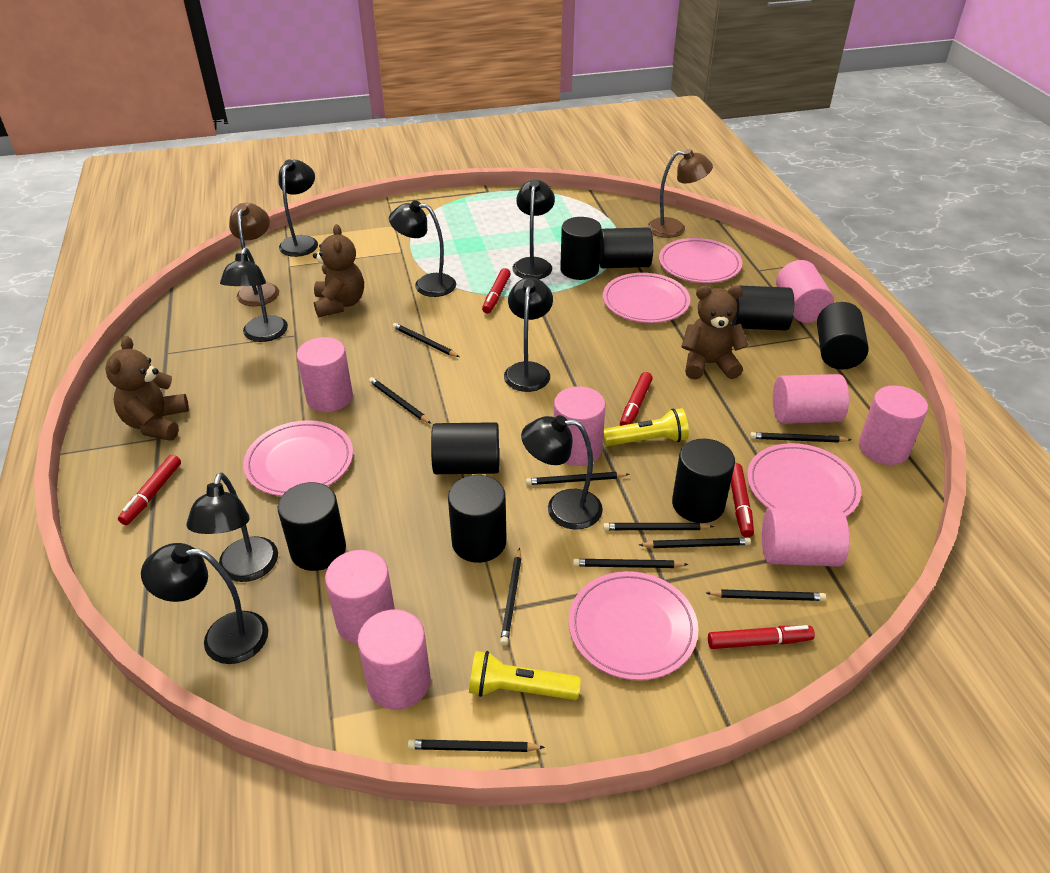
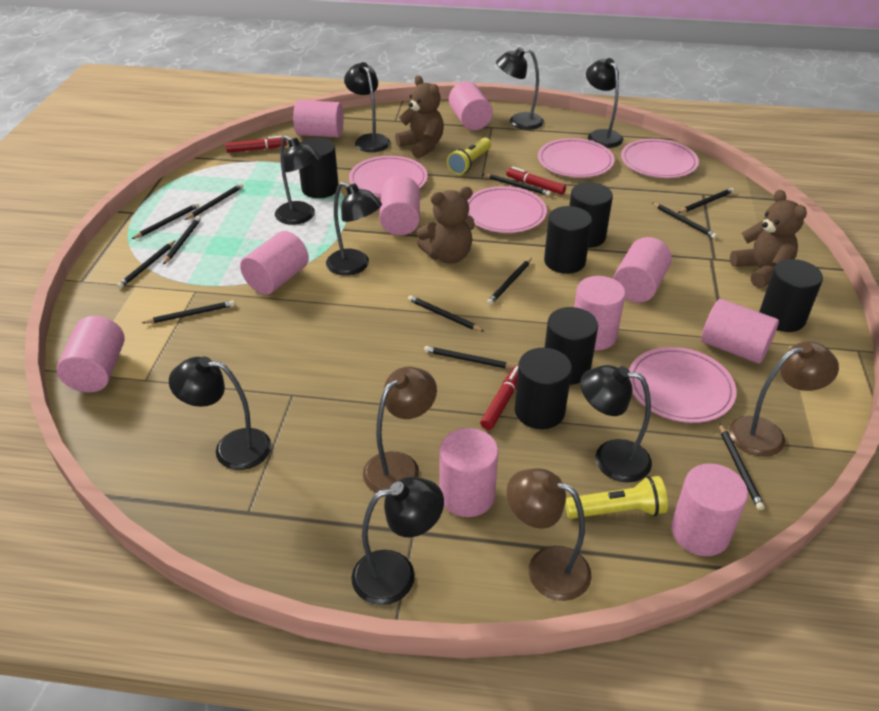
black cylinder: [278,482,346,571] [431,422,499,474] [448,475,506,563] [560,217,602,280] [599,228,653,268] [672,439,735,523] [731,285,794,331] [817,302,869,370] = 8 -> [299,138,339,198] [515,348,572,429] [544,206,592,274] [545,307,598,385] [569,182,613,248] [759,259,823,332] = 6
black pencil: [369,377,431,424] [393,323,460,357] [408,739,545,752] [500,548,521,645] [526,472,629,485] [573,559,689,568] [603,523,714,530] [639,538,751,548] [706,589,826,601] [750,432,851,443] = 10 -> [117,240,176,289] [132,203,199,239] [142,300,235,323] [163,216,201,264] [185,183,243,220] [408,295,485,332] [424,346,515,369] [483,174,551,196] [487,258,532,305] [651,202,717,239] [678,188,734,213] [719,423,765,510] = 12
brown lamp: [229,203,279,306] [647,149,713,238] = 2 -> [363,367,437,493] [507,468,591,601] [729,341,839,457] = 3
pink cylinder: [296,337,353,412] [325,550,395,644] [358,609,431,710] [554,386,606,466] [762,507,849,567] [773,374,849,424] [776,260,834,323] [859,385,928,465] = 8 -> [56,316,125,392] [240,231,309,295] [293,100,344,137] [379,176,420,236] [439,428,498,517] [449,81,493,130] [574,276,625,350] [613,237,672,303] [671,464,748,556] [701,299,779,363] = 10
red marker: [118,455,181,525] [482,268,511,313] [620,372,653,426] [708,625,815,649] [731,463,754,538] = 5 -> [225,136,287,153] [480,365,518,430] [506,167,566,195] = 3

